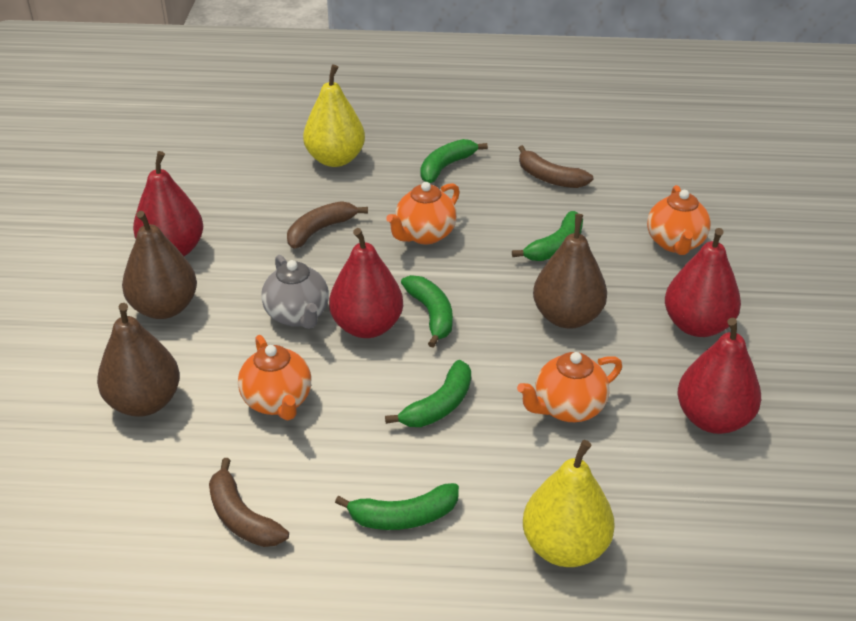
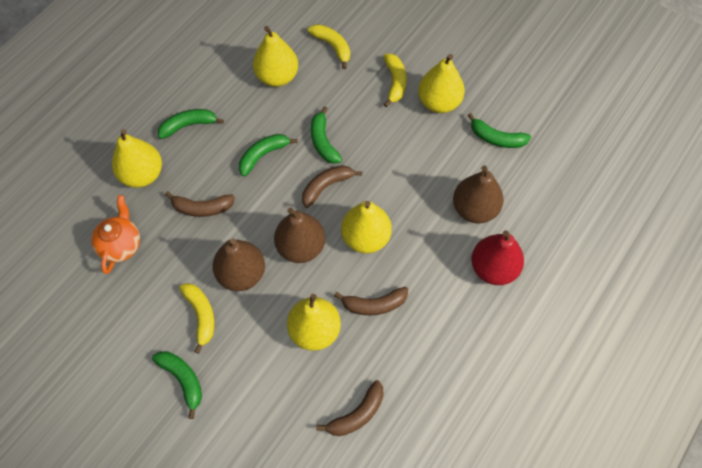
brown banana: [209,458,289,547] [287,201,368,249] [518,145,593,188] = 3 -> [165,191,235,217] [302,165,362,208] [316,380,384,436] [334,287,408,315] = 4
grey teapot: [261,255,329,329] = 1 -> none = 0
orange teapot: [238,335,311,421] [386,182,460,244] [517,352,622,422] [647,185,711,255] = 4 -> [91,195,140,274] = 1
red pear: [133,151,203,256] [329,228,403,338] [665,228,741,337] [677,318,761,434] = 4 -> [471,230,524,285] = 1
yellow banana: none = 0 -> [179,283,215,354] [308,24,350,69] [383,54,407,107] = 3
yellow pear: [303,65,365,167] [523,440,615,567] = 2 -> [112,129,162,188] [253,26,298,87] [287,294,341,351] [341,201,392,253] [418,54,465,113] = 5

